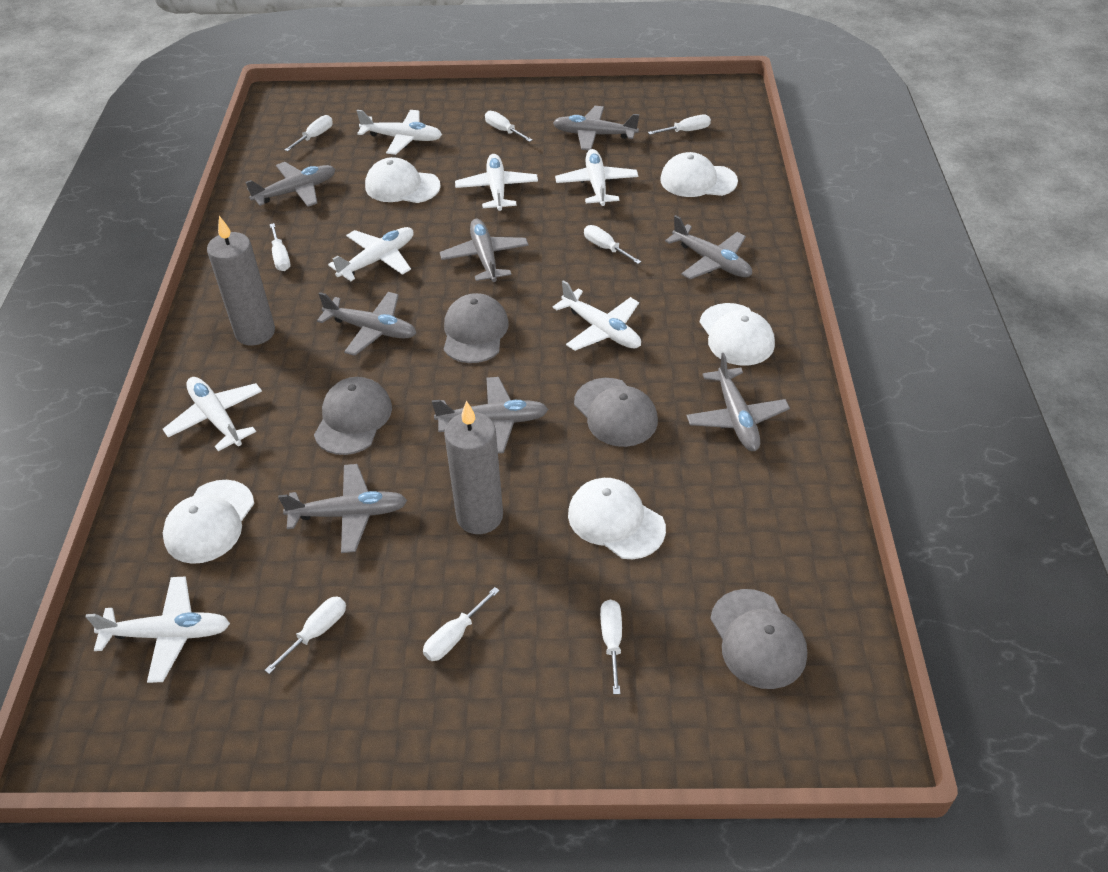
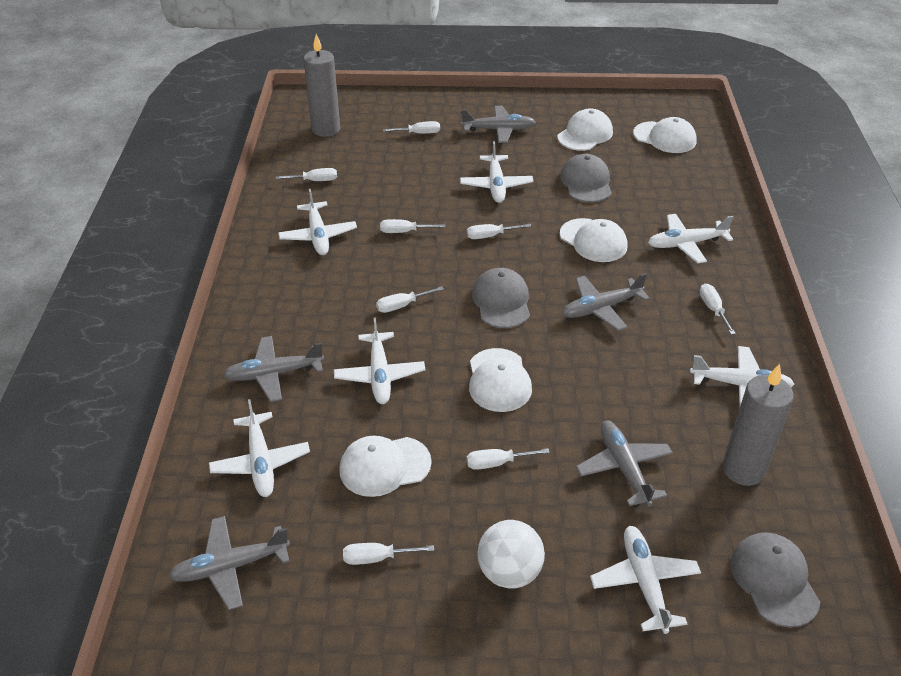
grey cap: [314,377,392,455] [444,293,509,363] [574,378,658,447] [710,589,807,689] = 4 -> [472,268,530,328] [560,154,612,202] [731,532,820,627] = 3
grey plane: [245,162,335,207] [278,464,407,553] [317,292,416,356] [432,377,548,453] [440,219,529,282] [553,106,639,150] [665,215,752,279] [686,353,790,451] = 8 -> [168,516,290,610] [223,336,324,402] [461,106,536,143] [562,273,650,331] [576,421,673,506] = 5
white ball: none = 0 -> [477,520,545,588] = 1

